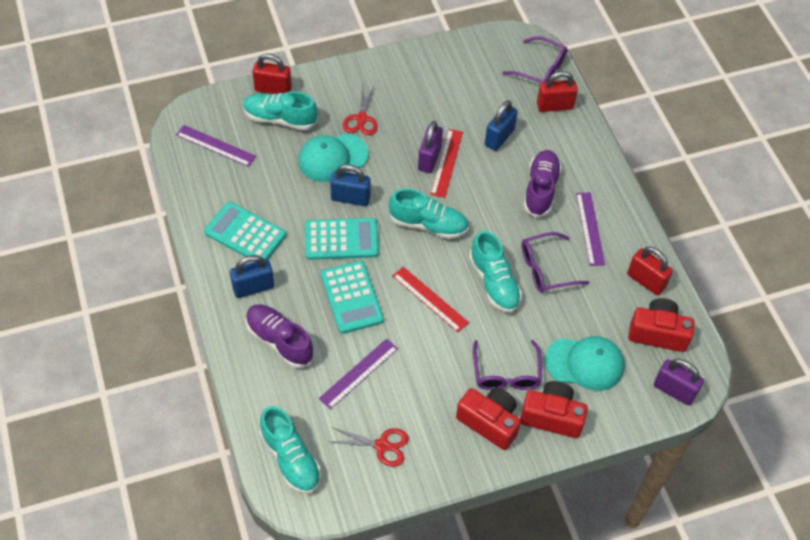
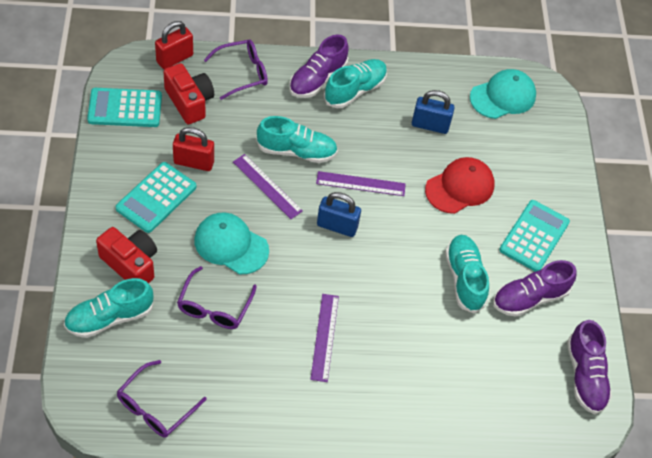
blue padlock: [230,255,274,298] [330,164,371,206] [485,100,518,151] = 3 -> [317,192,361,237] [412,90,454,134] = 2
purple padlock: [418,121,443,173] [654,359,704,405] = 2 -> none = 0
purple shoe: [246,304,315,368] [524,150,562,218] = 2 -> [289,35,349,98] [493,260,577,317] [567,320,612,414] = 3
red camera: [456,387,521,450] [520,381,588,438] [628,298,695,352] = 3 -> [96,227,157,283] [163,63,214,124] = 2
red cap: none = 0 -> [425,157,495,214] = 1
red padlock: [252,54,292,94] [537,71,578,112] [627,246,673,295] = 3 -> [155,21,193,69] [173,127,214,171] = 2
red ruler: [392,267,469,332] [430,129,463,198] = 2 -> none = 0
red scissors: [328,427,409,467] [343,83,378,135] = 2 -> none = 0

